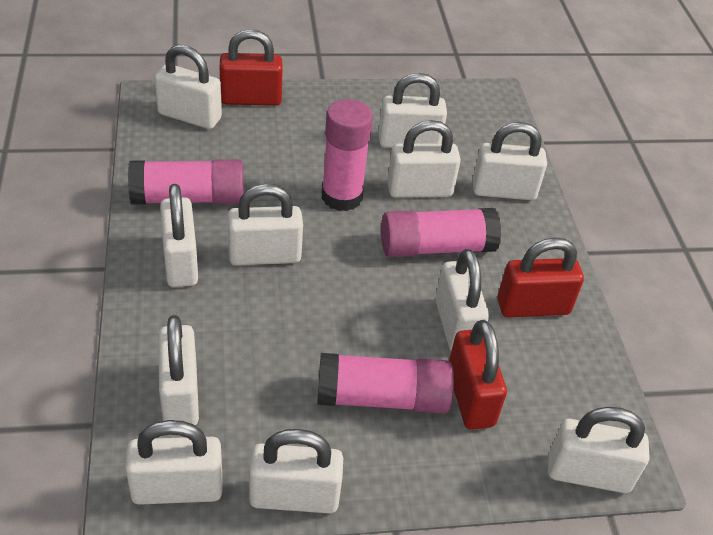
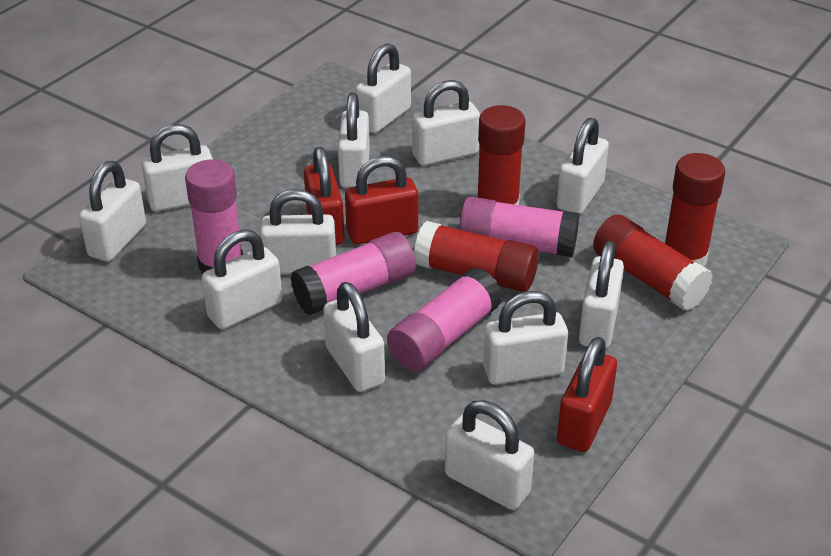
red glue stick: none = 0 -> [414,221,539,292] [477,105,526,205] [593,214,713,311] [665,153,725,266] = 4
white padlock: [125,420,222,505] [155,45,222,129] [158,315,199,425] [160,184,198,287] [228,184,303,265] [249,429,343,513] [379,73,447,148] [387,120,461,198] [435,249,489,351] [473,122,547,200] [548,407,649,493] = 11 -> [79,161,146,262] [141,124,213,212] [202,230,282,329] [260,189,336,274] [323,282,385,392] [338,93,370,188] [356,43,411,134] [412,80,480,166] [445,400,534,510] [483,291,568,385] [557,118,609,215] [579,241,624,349] = 12

